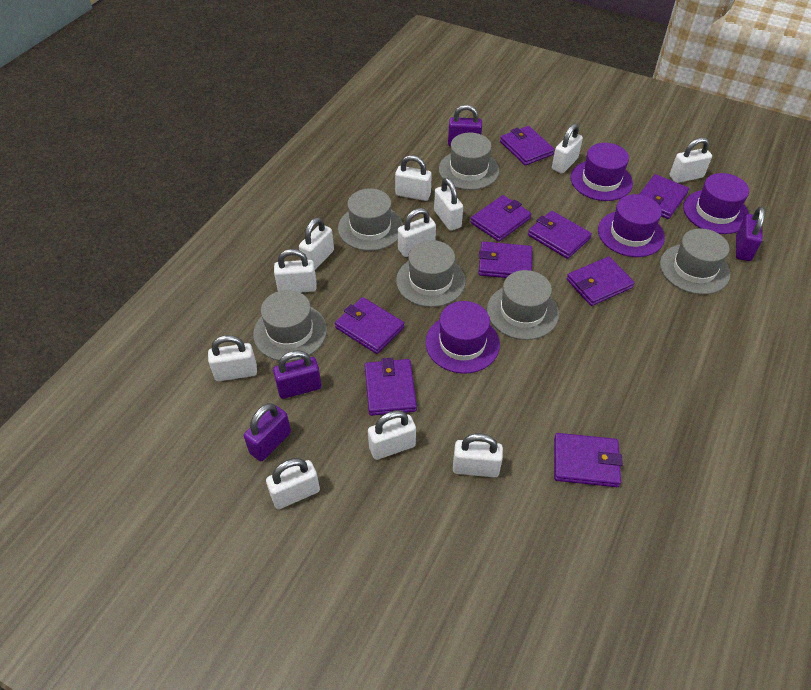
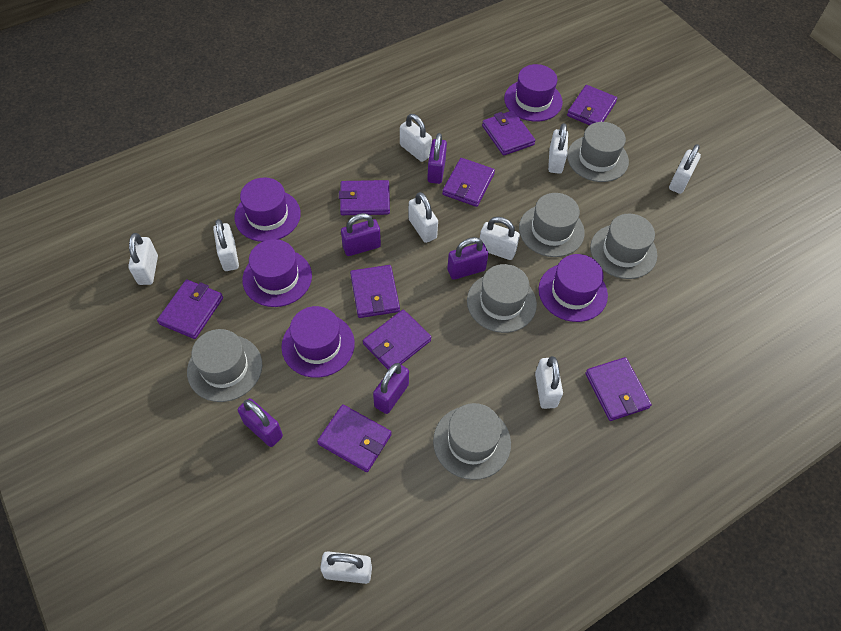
purple hat: [425,301,500,374] [571,143,633,201] [598,194,665,257] [683,173,749,234] = 4 -> [234,177,301,242] [242,239,312,307] [281,306,355,378] [504,64,563,122] [538,254,608,322] = 5
purple padlock: [244,403,291,461] [273,350,321,399] [448,105,482,147] [736,207,765,261] = 4 -> [238,398,283,447] [341,213,381,256] [373,363,409,414] [427,133,447,184] [447,237,488,280] = 5
white padlock: [208,335,257,381] [266,458,320,509] [274,249,317,293] [299,217,334,270] [368,410,416,460] [395,155,432,201] [398,208,436,257] [434,178,463,231] [453,434,503,477] [552,123,583,174] [669,137,712,183] = 11 -> [128,233,158,285] [213,219,239,271] [320,551,372,584] [400,114,432,162] [408,192,438,243] [480,217,520,260] [535,356,563,409] [548,123,568,174] [669,144,701,194] = 9

